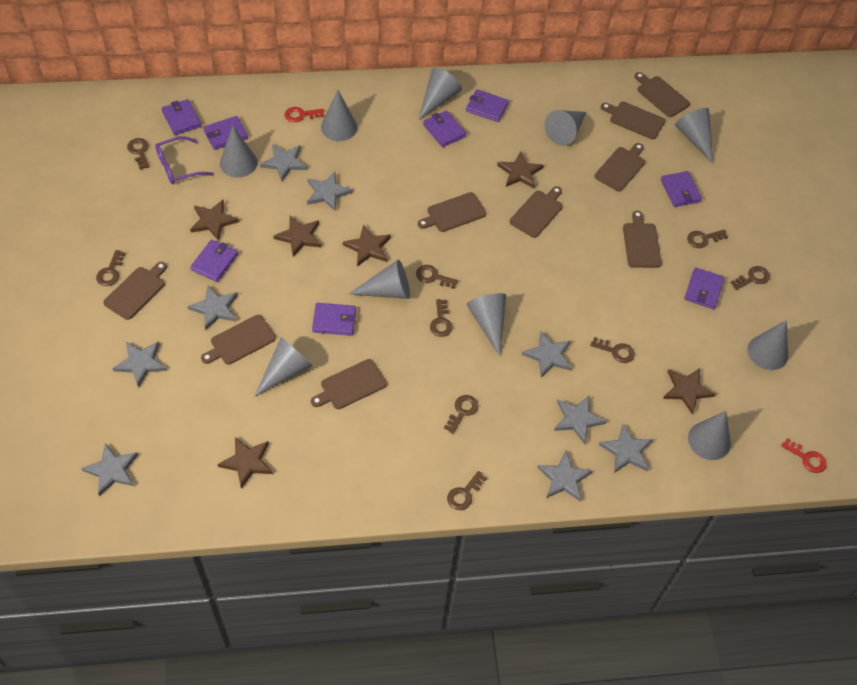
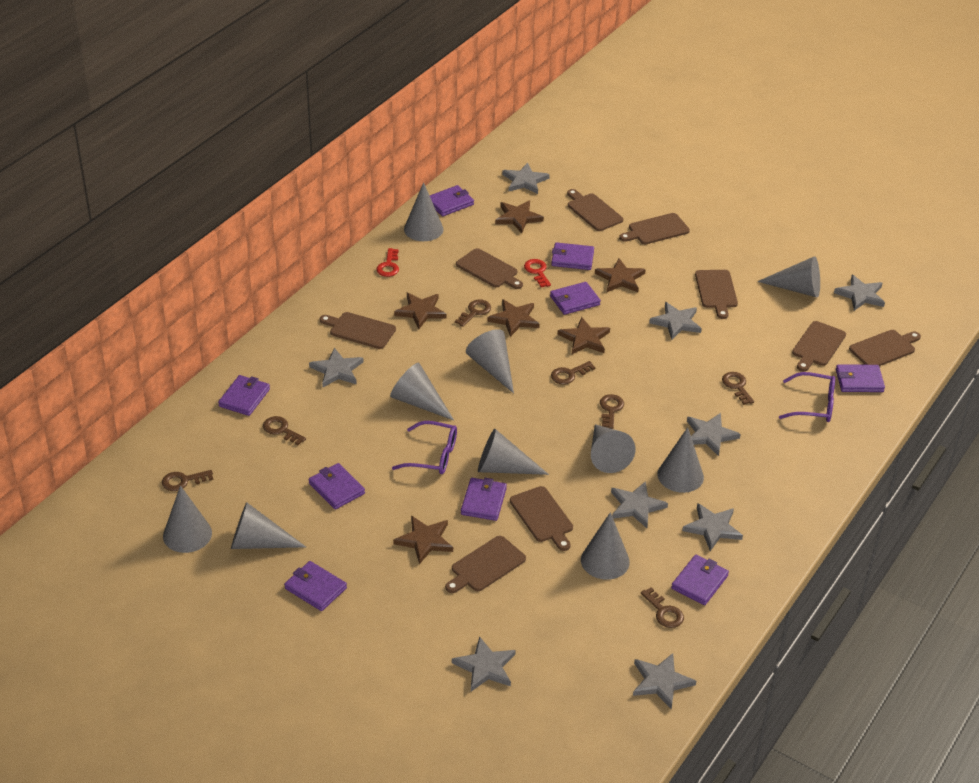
brown key: [96,250,125,286] [127,138,150,169] [416,265,458,289] [430,299,453,337] [444,395,478,434] [447,471,487,510] [590,337,635,363] [687,230,728,248] [730,266,770,290] = 9 -> [162,470,213,491] [263,416,306,445] [455,299,491,327] [551,361,596,385] [600,394,624,429] [641,587,684,628] [722,372,754,405] = 7
purple glasses: [155,136,213,184] = 1 -> [392,421,457,474] [779,372,835,422] = 2
purple wallet: [161,99,201,135] [190,240,238,282] [203,116,248,150] [312,303,356,336] [423,110,466,147] [466,89,509,122] [661,171,702,207] [684,267,725,309] = 8 -> [218,375,270,416] [284,561,347,611] [309,463,365,509] [429,185,474,216] [461,478,507,521] [550,282,601,315] [551,242,594,270] [671,555,729,605] [836,364,885,392] = 9

